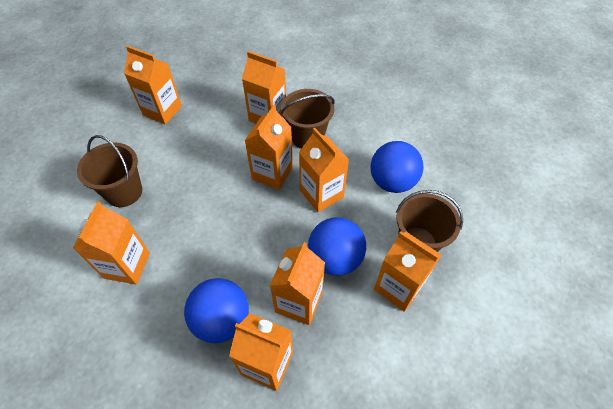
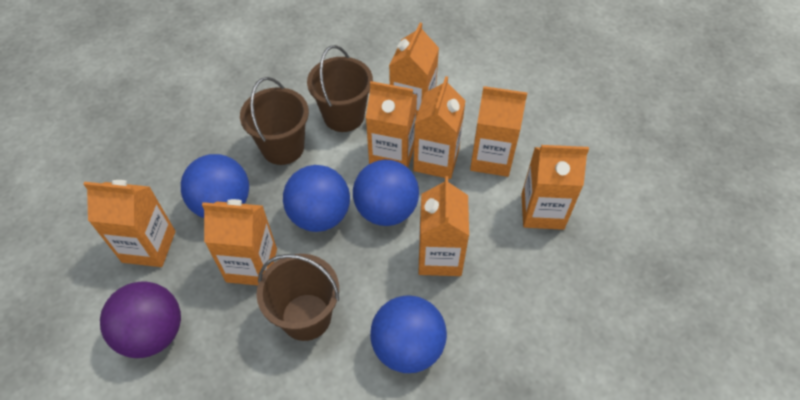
blue ball: [184,278,249,343] [308,217,366,276] [370,141,424,193] = 3 -> [181,154,249,218] [283,165,350,232] [353,160,419,226] [370,295,447,373] = 4
purple ball: none = 0 -> [100,281,181,358] = 1

